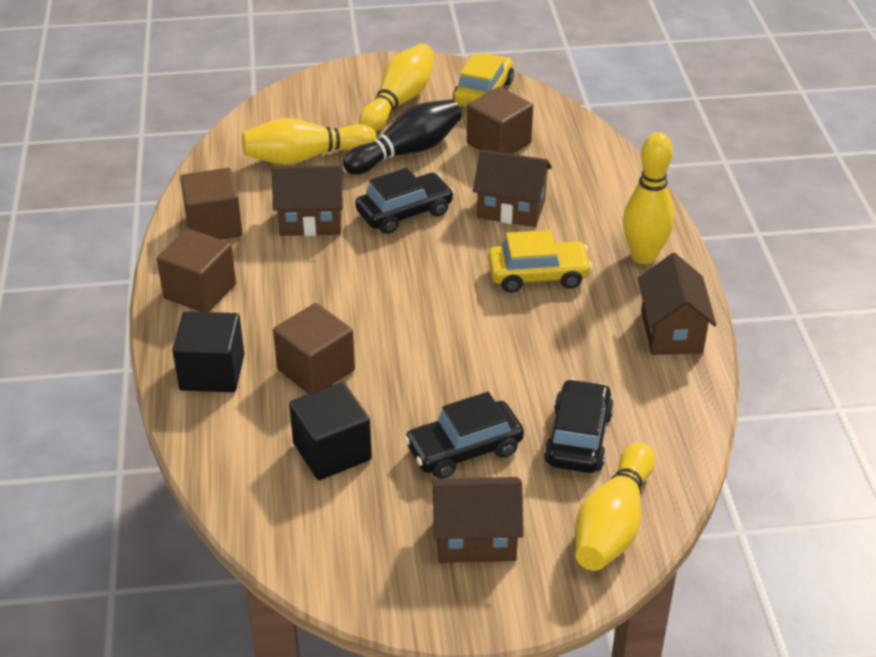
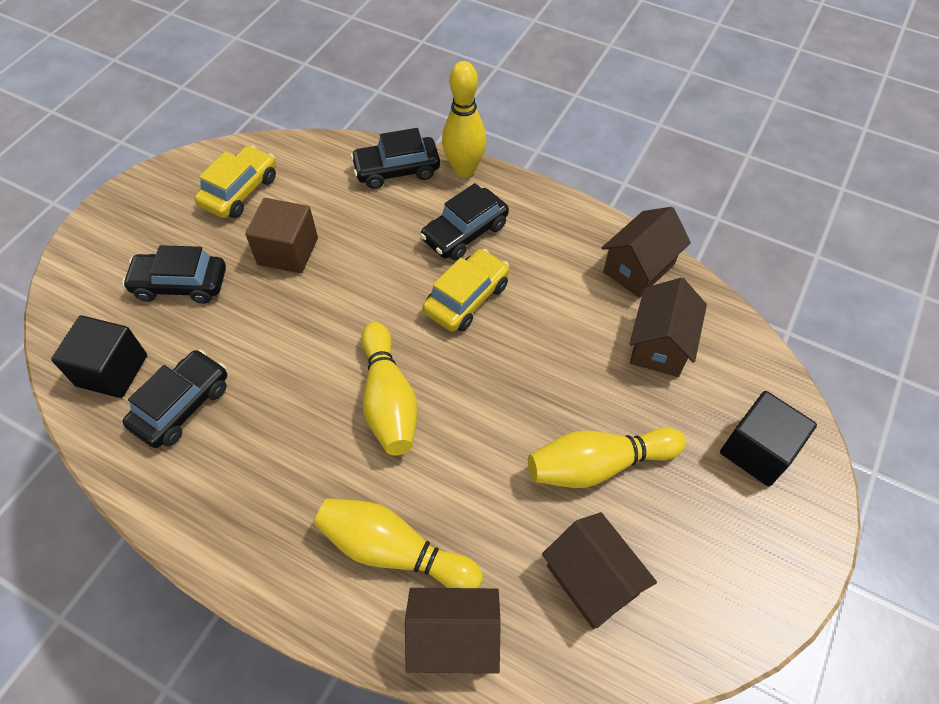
black bowling pin: [343,99,462,175] = 1 -> none = 0
black car: [355,168,454,234] [404,392,524,479] [544,379,614,473] = 3 -> [122,245,226,304] [123,349,227,448] [350,128,440,189] [420,183,509,260] = 4
brown cube: [157,229,236,312] [180,168,243,240] [273,303,355,394] [467,87,533,154] = 4 -> [246,198,318,273] = 1

